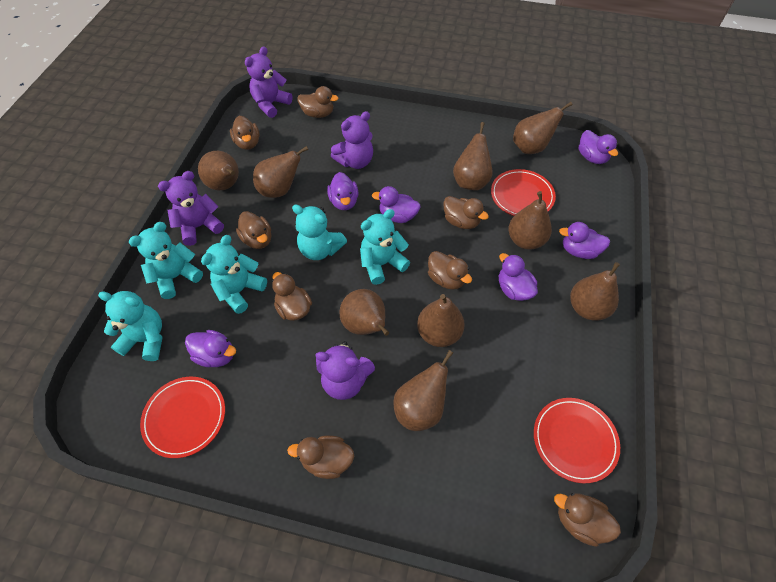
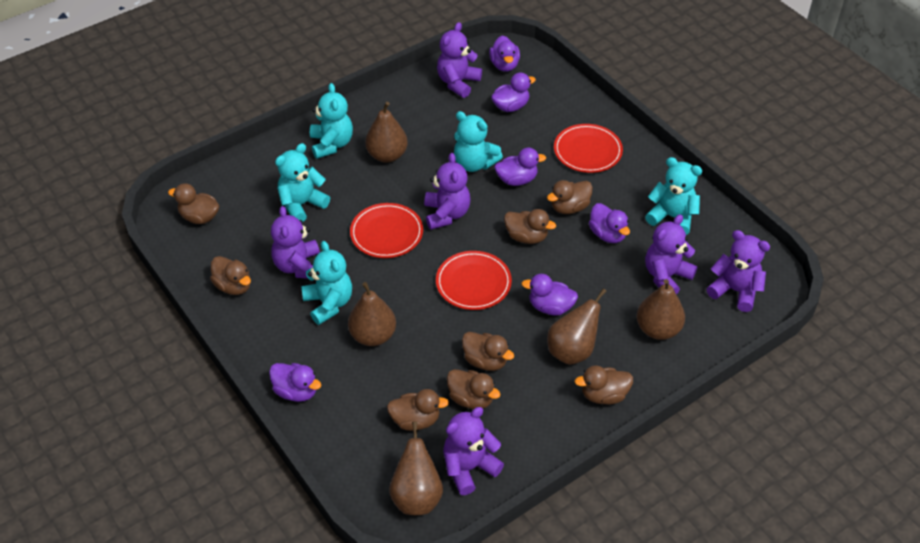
brown pear: [198,151,239,190] [253,146,308,198] [339,289,389,336] [393,350,453,431] [417,294,465,347] [453,122,493,191] [508,191,552,250] [513,102,572,154] [570,262,620,321] = 9 -> [348,282,396,346] [365,102,408,163] [389,421,443,515] [547,288,607,365] [637,279,685,340] = 5
purple teddy bear: [158,171,224,246] [245,46,293,118] [315,341,375,400] [331,111,373,169] = 4 -> [271,206,320,279] [424,153,470,230] [437,22,482,98] [443,407,504,495] [645,214,697,294] [707,230,770,312] = 6

